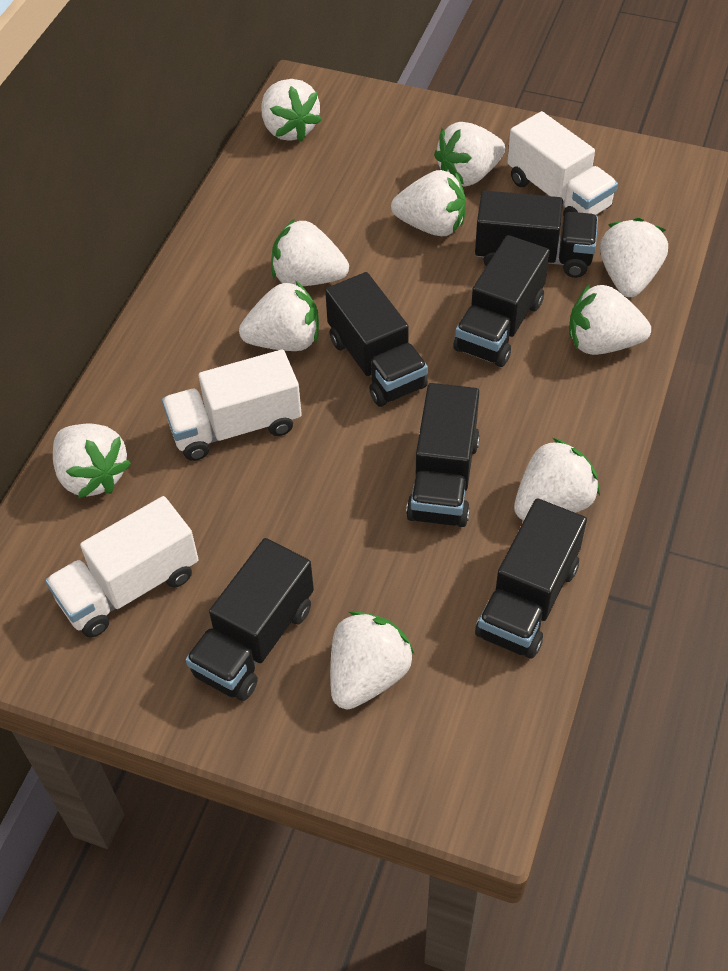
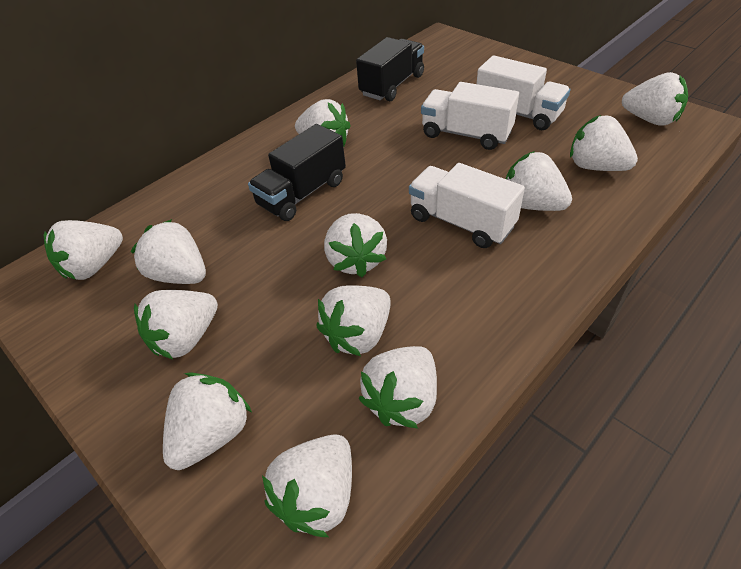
black truck: [186,538,314,701] [325,272,428,407] [406,383,480,527] [453,235,550,367] [475,190,598,278] [475,498,587,658] = 6 -> [248,124,346,221] [356,37,424,101] = 2
white strawberry: [53,424,131,498] [239,280,319,351] [261,79,322,142] [271,219,349,286] [330,611,414,709] [391,170,466,236] [434,122,505,187] [514,438,600,521] [569,284,651,355] [600,218,668,297] = 10 -> [44,220,123,280] [131,219,206,284] [134,290,218,360] [163,372,252,470] [262,434,352,537] [295,99,351,147] [316,285,391,356] [324,213,387,277] [359,346,437,429] [506,151,572,211] [570,115,638,171] [622,72,688,126] = 12

